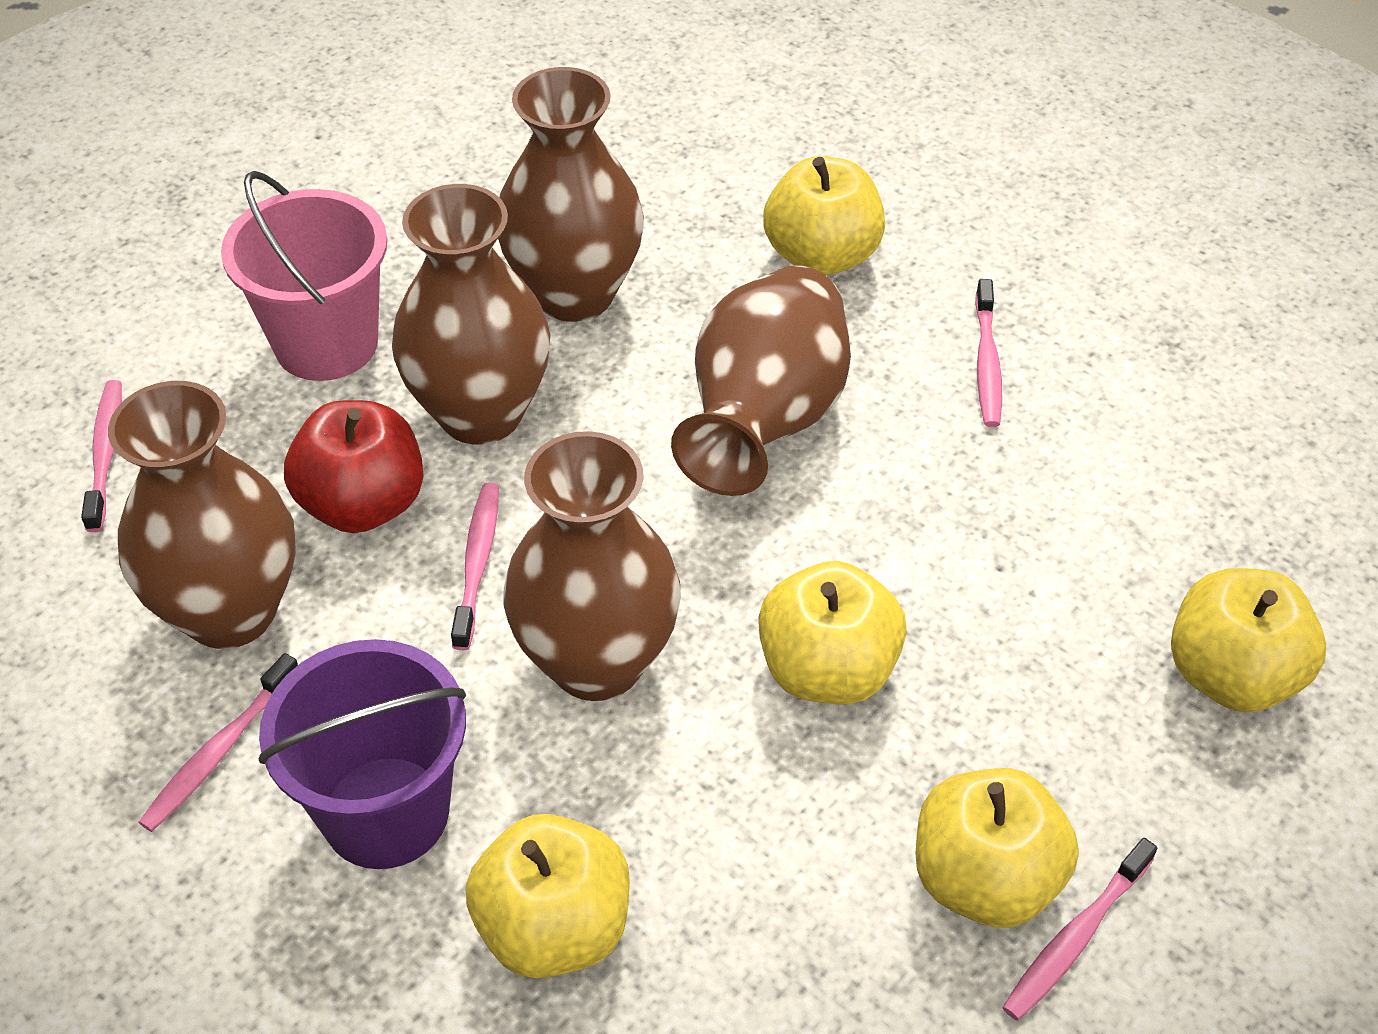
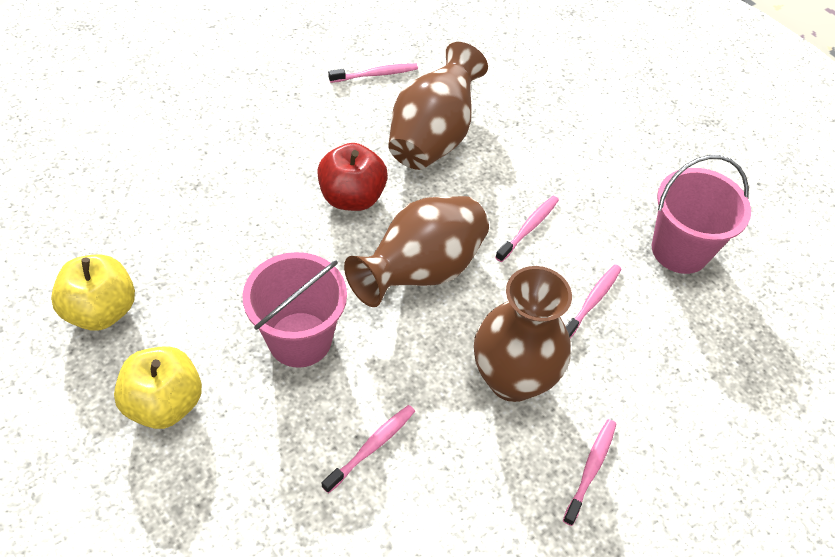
brown vase: [108,381,296,649] [392,184,550,444] [498,67,644,322] [503,431,681,701] [671,265,851,496] = 5 -> [344,196,489,307] [388,42,488,170] [474,266,572,402] = 3
pink bucket: [221,171,388,381] = 1 -> [243,252,347,368] [652,155,751,274] = 2
purple bucket: [258,639,466,869] = 1 -> none = 0
yellow apple: [466,814,630,978] [758,561,907,704] [763,156,885,276] [916,768,1079,928] [1171,568,1326,712] = 5 -> [51,254,135,331] [114,346,202,429] = 2

